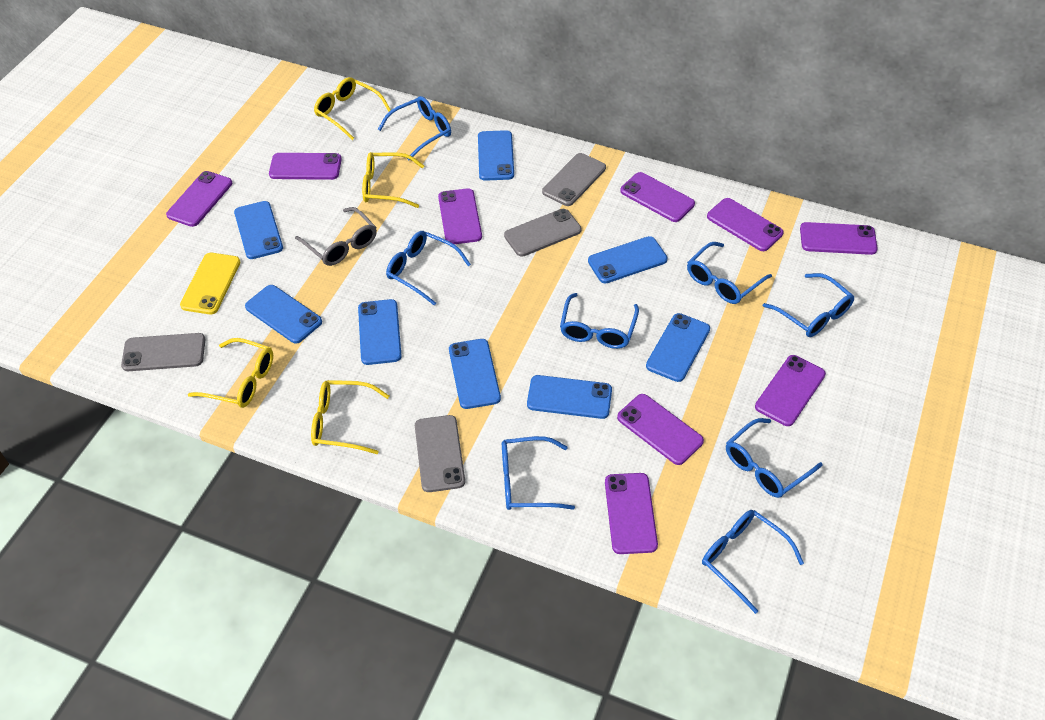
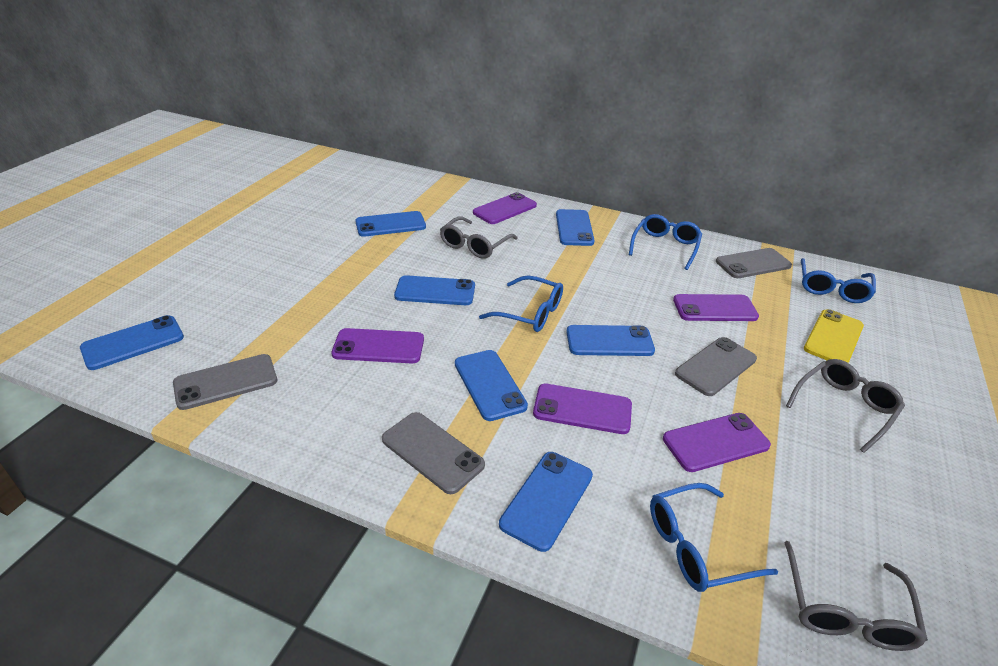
blue glasses: [378,96,451,161] [386,231,471,306] [502,436,575,510] [560,293,639,349] [687,242,772,304] [702,510,804,614] [726,418,823,498] [763,273,854,337] = 8 -> [479,275,563,332] [629,214,702,270] [650,483,778,592] [801,258,876,303] = 4
blue phone: [234,201,283,259] [245,285,322,344] [358,299,402,365] [449,339,501,409] [478,130,514,181] [527,375,612,419] [588,236,668,284] [646,313,710,382] = 8 -> [80,315,184,370] [355,211,426,237] [394,275,475,305] [455,350,528,421] [499,452,593,552] [556,209,595,246] [567,325,655,356] = 7
grey glasses: [295,207,377,266] = 1 -> [440,216,518,259] [784,541,928,651] [786,359,905,453] = 3
purple phone: [166,171,232,227] [269,153,342,180] [438,188,482,244] [605,473,658,554] [617,394,704,465] [620,172,695,222] [707,198,784,251] [755,355,826,426] [800,222,878,255] = 9 -> [332,328,424,363] [473,192,537,224] [533,384,632,434] [663,413,771,472] [673,294,759,321] = 5
yellow glasses: [188,338,273,408] [311,380,389,454] [314,77,391,140] [362,152,424,208] = 4 -> none = 0

